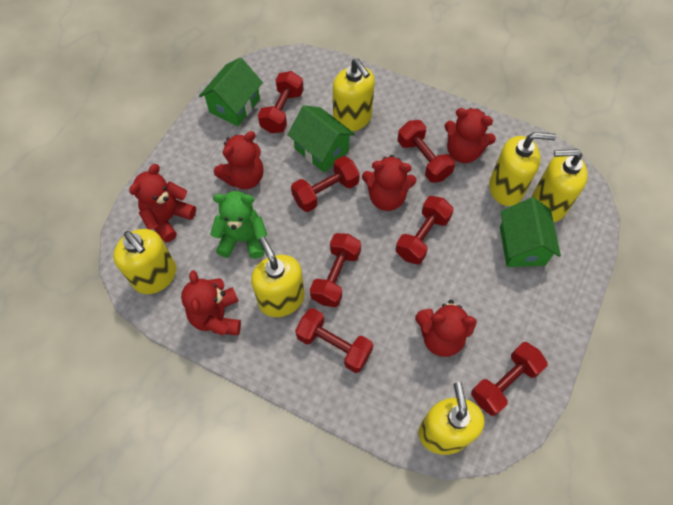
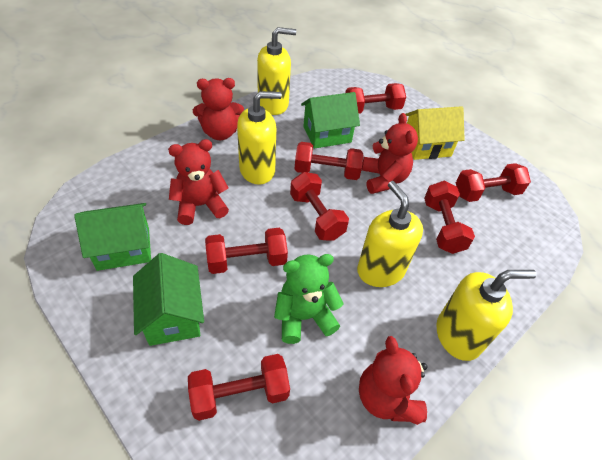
red teddy bear: [129,164,196,243] [181,270,241,335] [214,131,264,189] [362,155,416,211] [415,300,477,357] [445,108,496,163] = 6 -> [168,139,229,225] [193,78,244,140] [359,336,427,425] [362,113,418,194] = 4
yellow house: none = 0 -> [406,106,465,160] = 1
yellow soap dispenser: [113,229,176,294] [251,237,304,317] [333,59,375,132] [418,382,485,455] [489,132,556,206] [532,149,588,222] = 6 -> [237,91,282,185] [257,27,296,115] [357,181,423,287] [436,270,537,361] = 4

